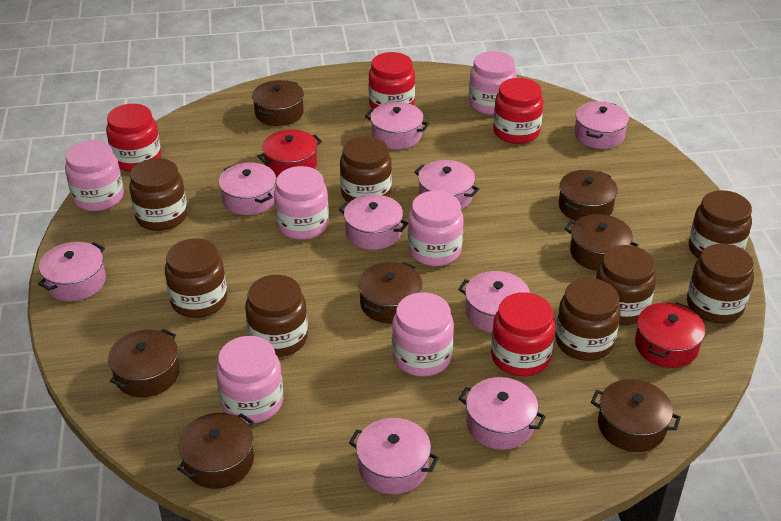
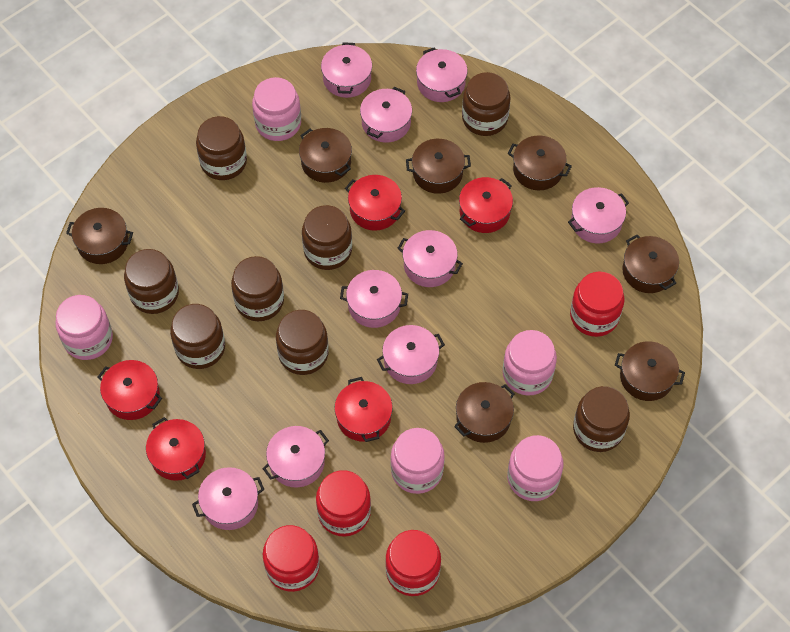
pink jar: [65,140,124,211] [216,336,283,424] [274,166,329,240] [392,292,454,376] [408,191,464,266] [469,51,517,115] = 6 -> [56,295,113,360] [252,77,301,141] [391,428,445,494] [503,330,557,395] [507,435,563,501] = 5
red pot: [258,130,322,177] [635,302,705,368] = 2 -> [98,360,162,420] [146,417,206,481] [334,377,393,442] [345,175,405,231] [459,177,513,233] = 5

